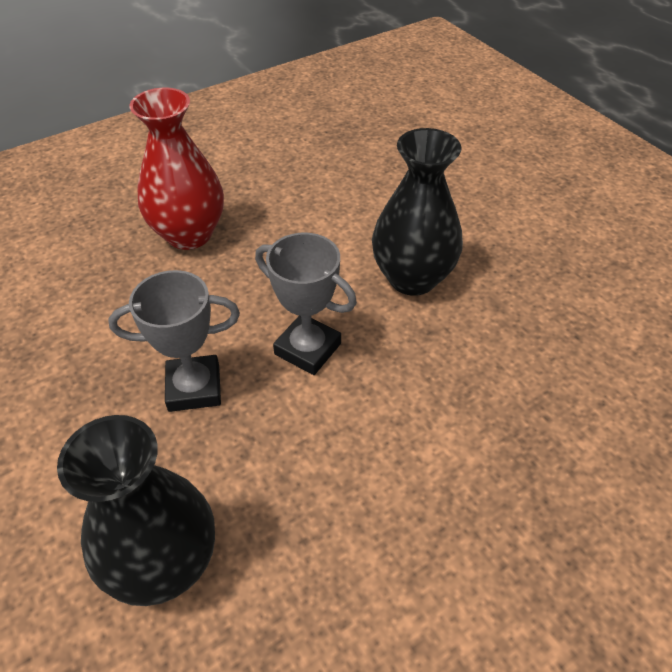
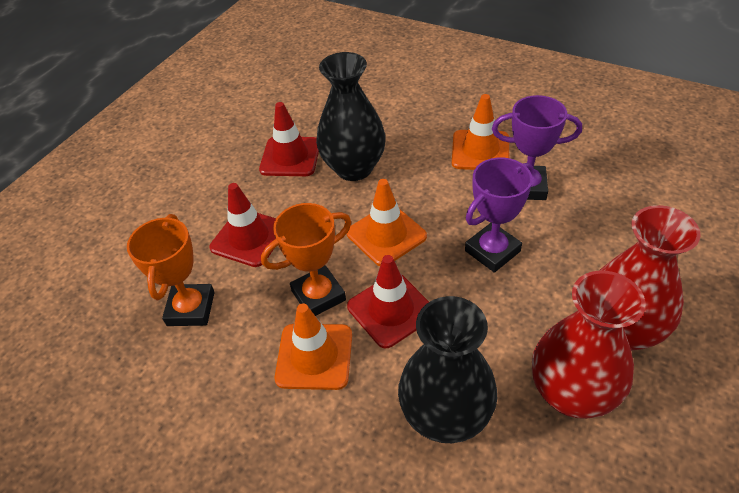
grey trophy: [108,270,240,412] [255,233,357,375] = 2 -> none = 0
orange traffic cone: none = 0 -> [275,303,352,390] [347,179,427,266] [452,94,509,170] = 3
orange trophy: none = 0 -> [127,214,215,326] [261,203,351,316] = 2
purple trophy: none = 0 -> [465,158,533,273] [492,95,582,200] = 2
red traffic cone: none = 0 -> [209,183,276,267] [259,102,319,176] [347,255,429,348] = 3
red vase: [129,88,224,250] = 1 -> [532,270,646,419] [600,205,701,351] = 2

